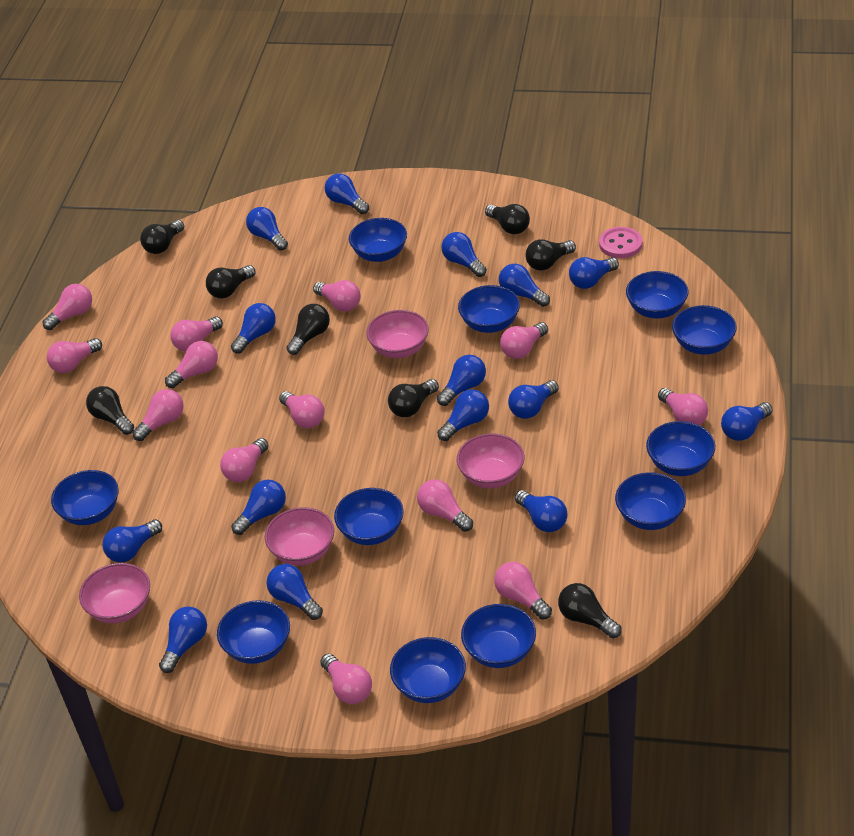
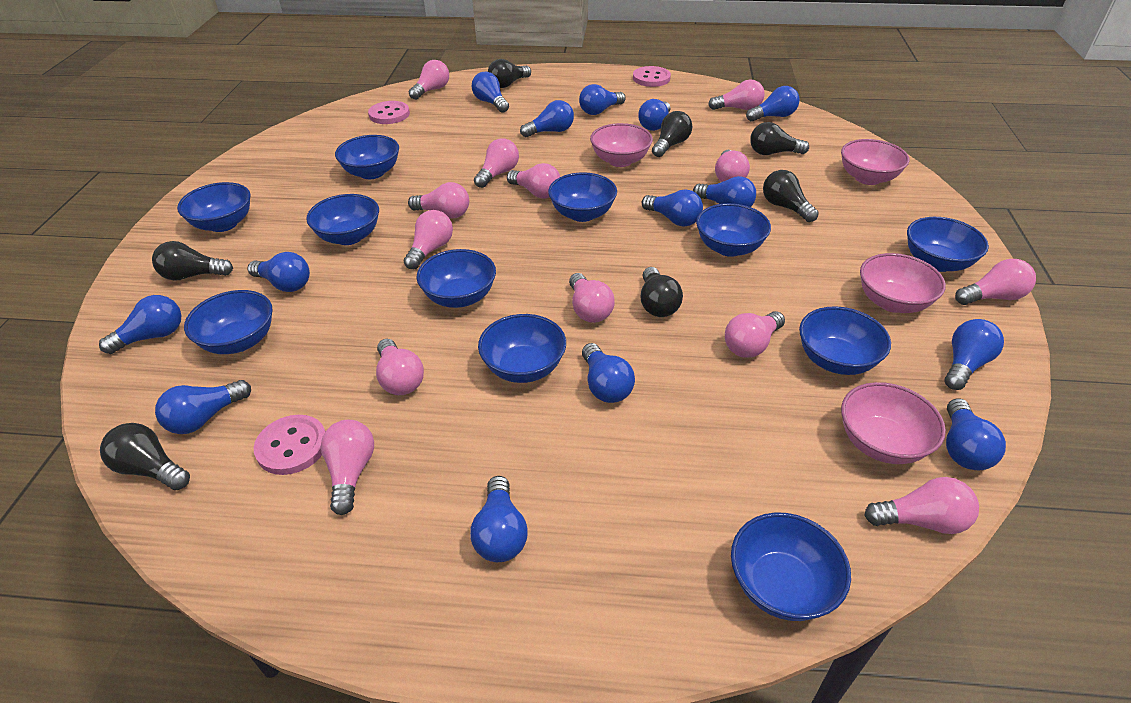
black light bulb: [86,386,134,435] [140,220,184,254] [206,265,255,298] [286,304,330,355] [388,379,439,417] [485,204,530,234] [526,239,576,271] [558,583,622,638] = 8 -> [100,423,190,490] [152,241,233,281] [488,59,531,88] [641,267,683,317] [652,111,692,157] [750,122,809,155] [763,170,819,222] = 7
blue light bulb: [103,519,162,563] [159,607,207,673] [231,303,276,354] [231,480,286,535] [246,207,288,251] [266,564,323,620] [325,173,369,214] [437,355,486,406] [437,389,489,441] [441,232,487,277] [499,264,550,307] [508,380,559,419] [515,490,568,532] [569,257,619,289] [721,402,773,441] = 15 -> [99,295,181,354] [155,380,251,434] [248,252,310,292] [470,476,527,562] [471,72,509,113] [520,100,574,137] [579,84,625,115] [582,343,635,403] [638,99,670,131] [642,189,703,227] [693,176,756,207] [746,86,800,122] [945,319,1004,390] [946,398,1006,470] = 14
pink button: [599,227,642,258] = 1 -> [254,415,326,475] [368,101,410,124] [633,66,671,87] = 3

